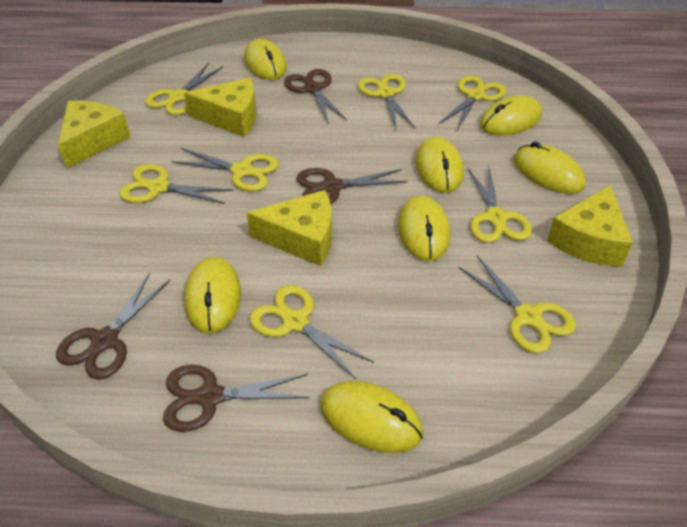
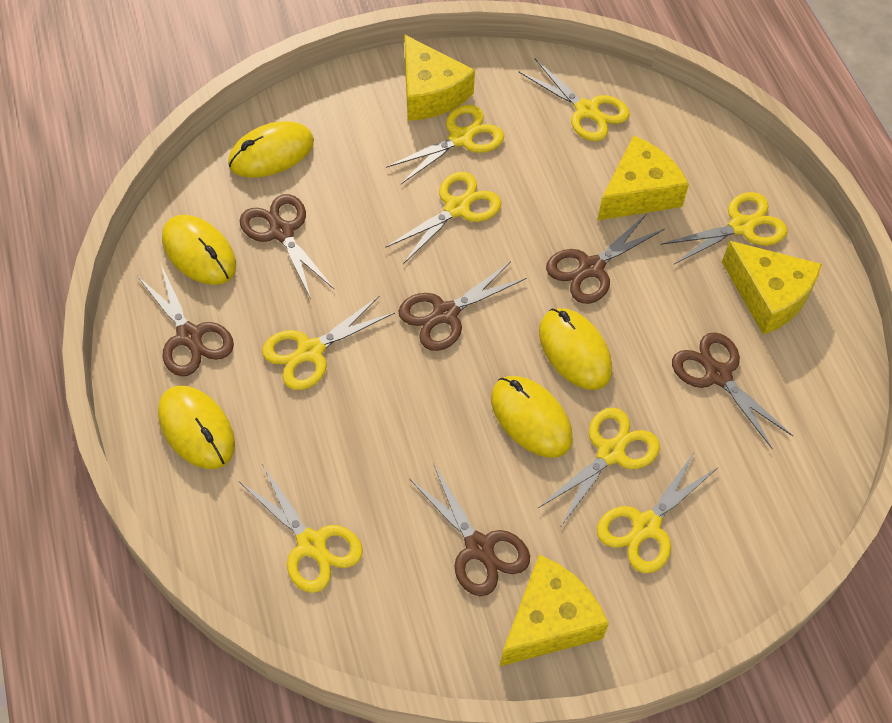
brown scissors: [56,273,170,379] [163,365,310,432] [284,69,347,124] [297,168,408,204] = 4 -> [137,265,234,376] [240,194,335,299] [398,261,527,351] [410,463,530,596] [546,215,664,304] [672,332,793,449] = 6
yellow mouse: [184,257,241,333] [244,39,287,80] [320,381,423,453] [398,195,450,261] [415,137,464,193] [480,95,542,136] [514,142,585,194] = 7 -> [158,386,235,469] [162,215,236,285] [228,121,314,178] [491,376,573,458] [539,308,612,390] = 5

